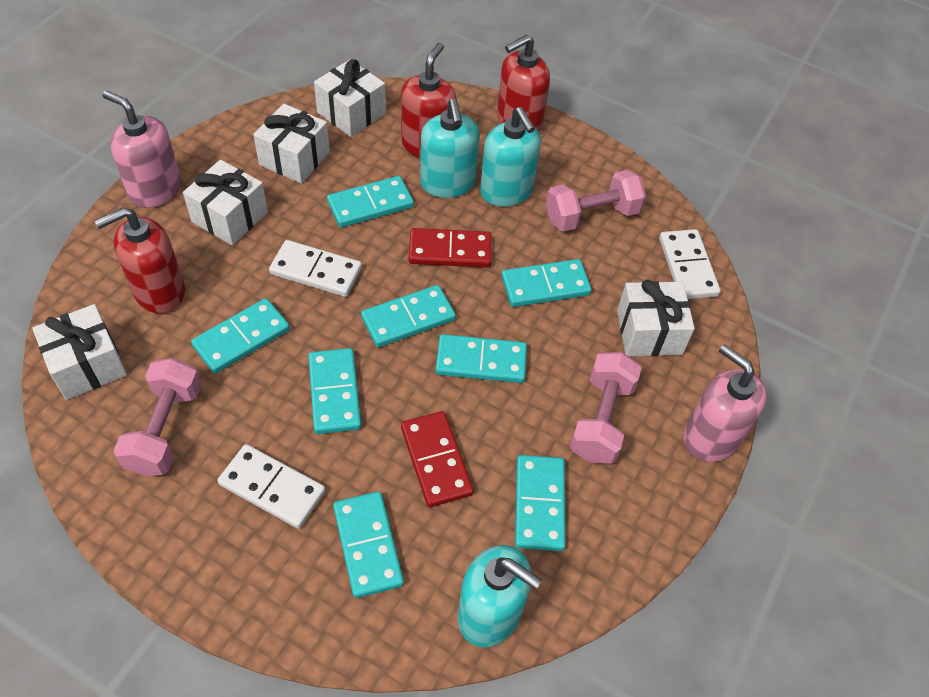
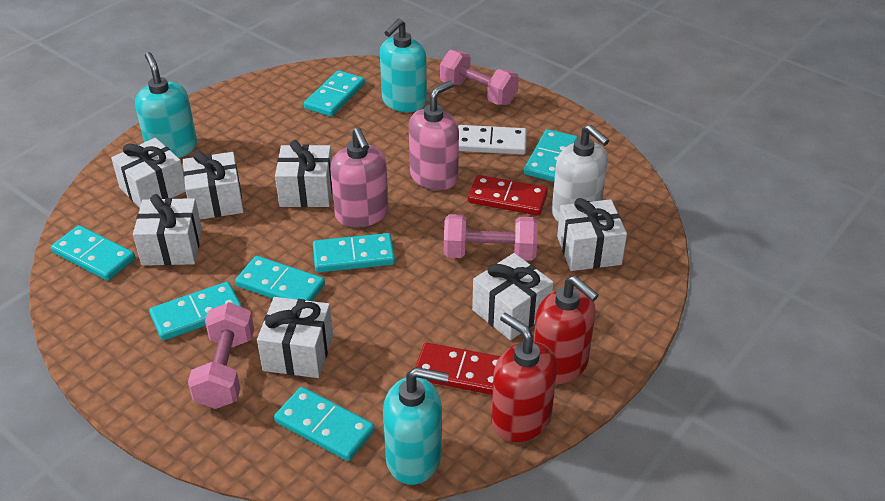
red soap dispenser: [95,207,185,313] [401,43,457,158] [497,34,550,132] = 3 -> [491,313,557,442] [533,275,599,384] = 2
turquoise domino: [191,298,290,374] [308,348,361,434] [327,176,414,228] [333,491,404,598] [361,285,456,347] [436,334,527,383] [501,259,592,307] [515,455,566,551] = 8 -> [51,225,135,281] [149,282,242,341] [235,256,325,301] [274,387,375,461] [304,70,365,117] [313,233,395,273] [524,129,578,182] = 7
white domino: [218,444,326,529] [269,240,362,297] [659,229,721,299] = 3 -> [458,125,527,155] = 1
white gift: [32,304,127,400] [183,160,268,245] [253,104,330,184] [314,59,386,137] [617,280,695,356] = 5 -> [111,138,186,208] [133,194,202,266] [183,151,244,220] [257,297,333,378] [275,140,332,207] [472,253,554,340] [557,198,627,271] = 7
white soap dispenser: none = 0 -> [552,125,609,222] = 1

